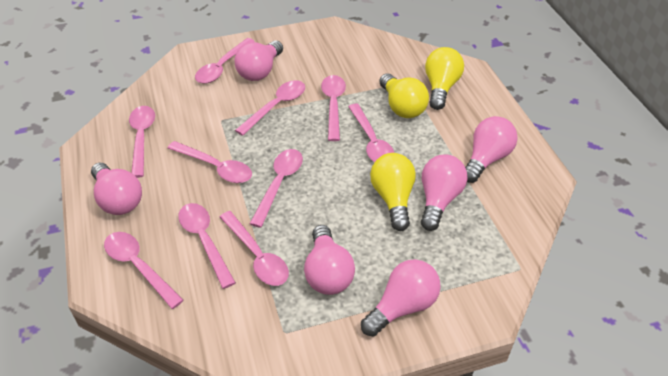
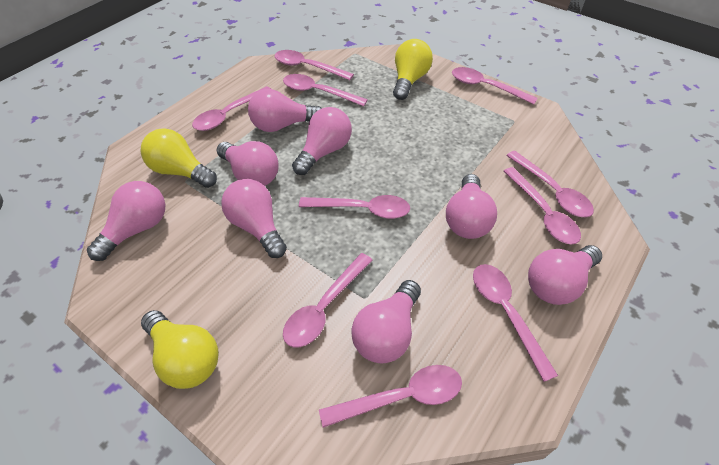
pink light bulb: [91,163,142,215] [235,40,283,81] [304,225,355,295] [361,259,441,337] [421,154,467,231] [465,116,517,183] = 6 -> [87,181,165,261] [217,141,279,186] [221,179,287,258] [248,89,322,132] [292,107,352,175] [351,280,421,364] [446,174,497,239] [528,245,602,305] = 8

